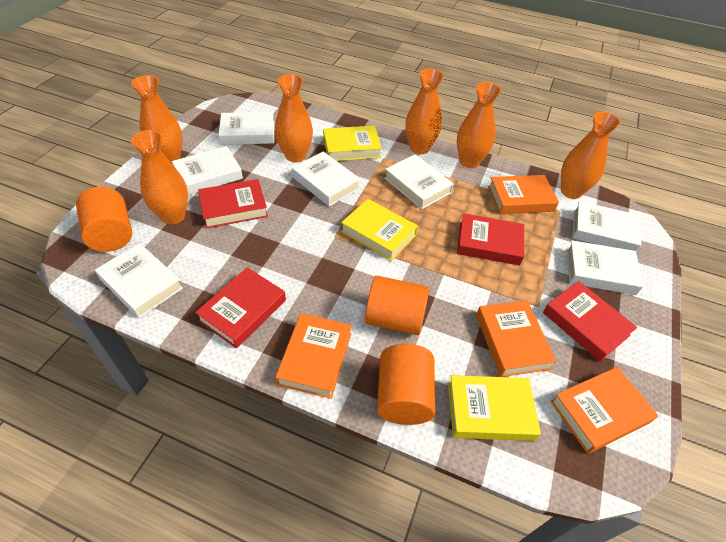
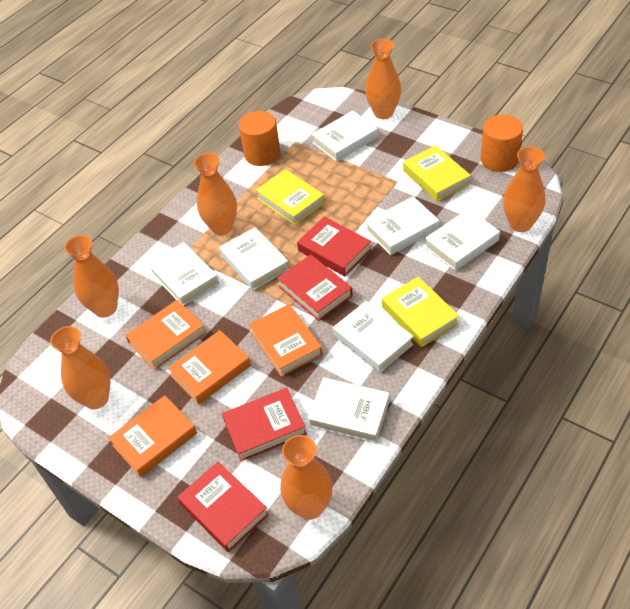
orange cylinder: [76,187,132,252] [365,276,429,335] [377,344,435,425] = 3 -> [239,111,280,166] [480,115,523,172] = 2

